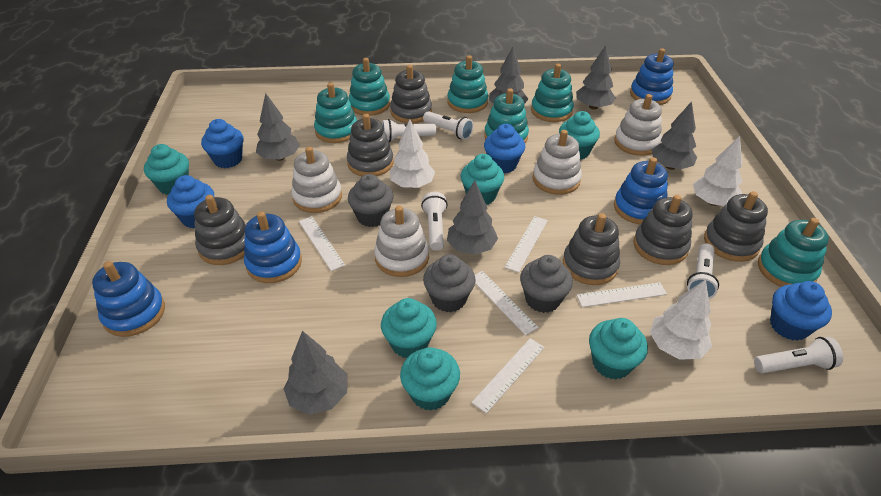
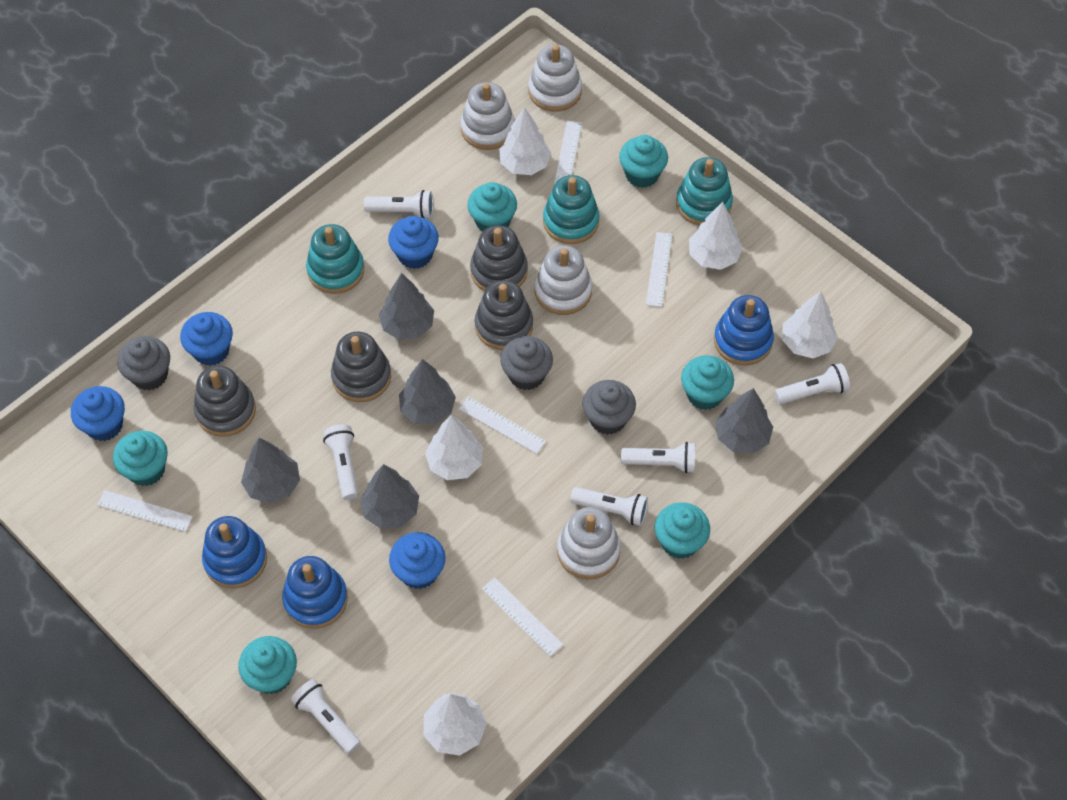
blue stacking toy: [92,261,165,337] [244,211,302,283] [614,157,668,225] [630,48,674,105] = 4 -> [202,516,267,588] [282,556,348,629] [714,295,774,366] = 3
grey stacking toy: [194,195,246,265] [347,114,394,176] [390,65,432,123] [563,213,620,285] [633,195,693,265] [704,191,768,262] = 6 -> [194,366,256,437] [331,332,391,402] [470,225,528,291] [475,280,533,350] = 4
grey tree: [256,93,300,161] [283,331,347,415] [447,181,498,255] [489,47,528,104] [576,45,616,110] [651,101,697,170] = 6 -> [241,438,300,504] [360,464,419,529] [379,273,434,340] [399,359,456,425] [715,388,773,454] = 5
turquoise stacking toy: [314,83,357,143] [349,58,390,116] [447,55,488,113] [484,88,529,143] [531,64,574,122] [758,218,829,287] = 6 -> [306,224,364,294] [543,175,599,244] [676,157,733,226] = 3
white flashlight: [382,119,436,142] [421,192,447,251] [423,111,474,140] [687,243,719,299] [754,337,843,373] = 5 -> [291,679,361,754] [323,424,358,500] [364,190,433,218] [571,487,648,526] [621,442,695,473] [775,363,850,404] = 6
white tree: [390,119,435,188] [650,279,712,360] [693,136,743,206] = 3 -> [424,692,486,756] [425,415,483,480] [499,107,551,175] [689,202,743,270] [782,291,838,358] = 5

